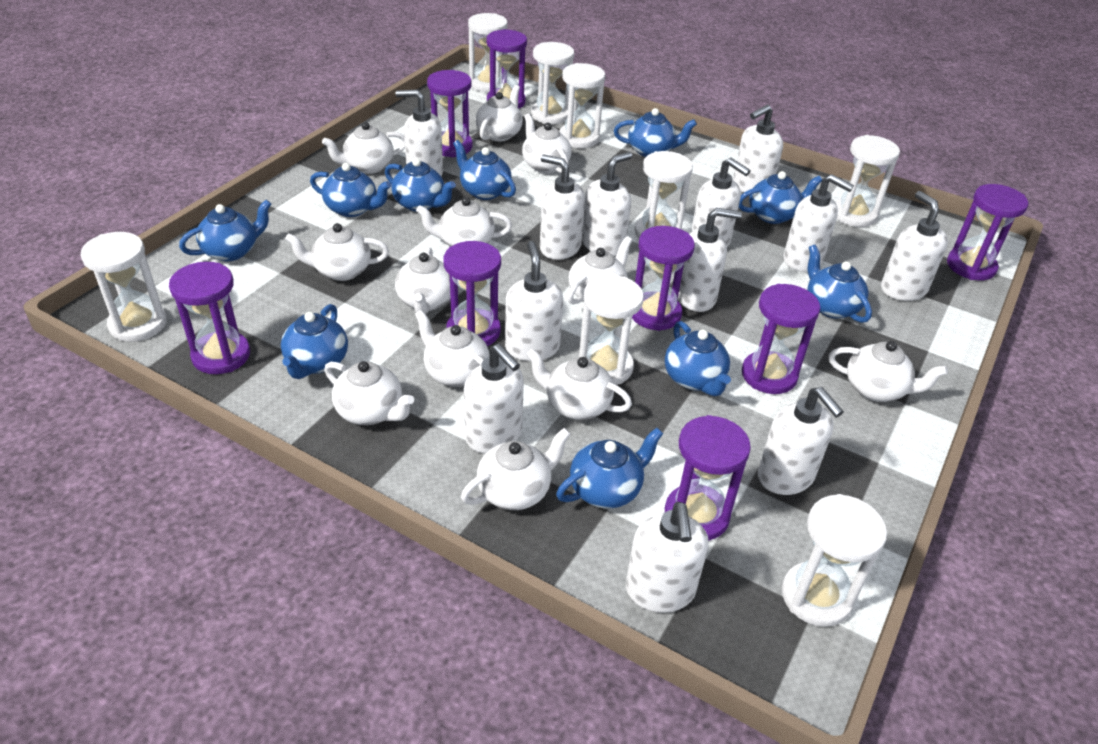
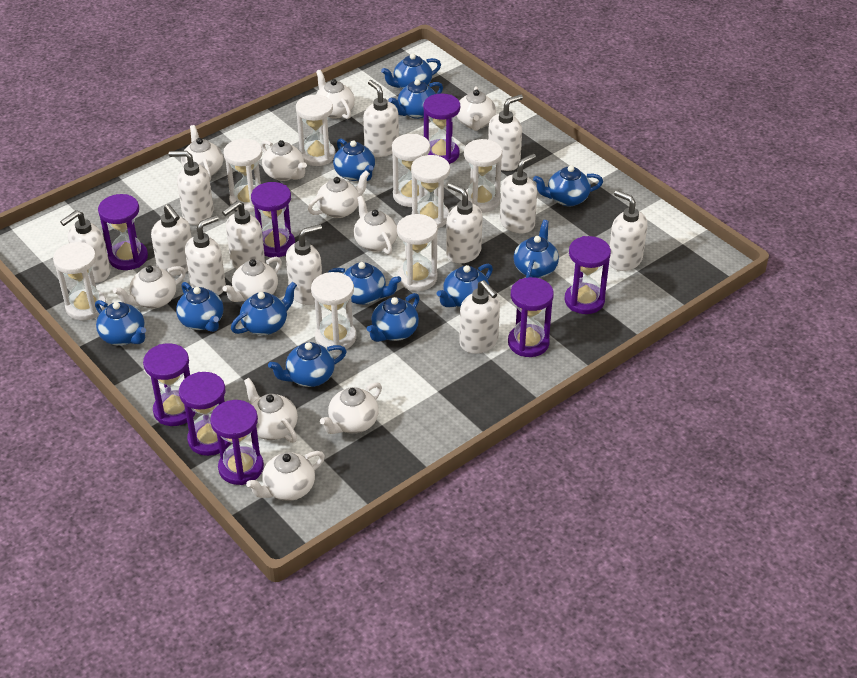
blue teapot: [179,200,271,261] [281,304,348,379] [310,163,391,217] [385,158,456,212] [453,140,516,200] [556,428,663,509] [614,108,697,157] [665,321,731,396] [738,171,822,224] [807,245,872,323] = 10 -> [95,300,146,346] [176,282,224,332] [231,282,297,335] [268,342,347,387] [328,262,401,305] [333,138,375,181] [367,293,420,342] [381,53,441,89] [388,79,443,119] [437,264,493,307] [514,220,559,278] [533,165,603,206] = 12
white teapot: [285,223,389,281] [322,122,405,174] [324,361,414,425] [395,247,451,314] [415,310,489,387] [416,197,512,247] [461,428,571,510] [475,85,523,141] [522,113,571,174] [527,349,632,420] [567,236,632,304] [829,341,948,402] = 12 -> [113,266,186,308] [181,125,223,180] [223,257,282,302] [244,378,298,443] [246,451,325,501] [261,140,307,181] [308,171,370,218] [316,70,355,119] [320,383,382,434] [354,196,398,255] [456,86,496,131] = 11

